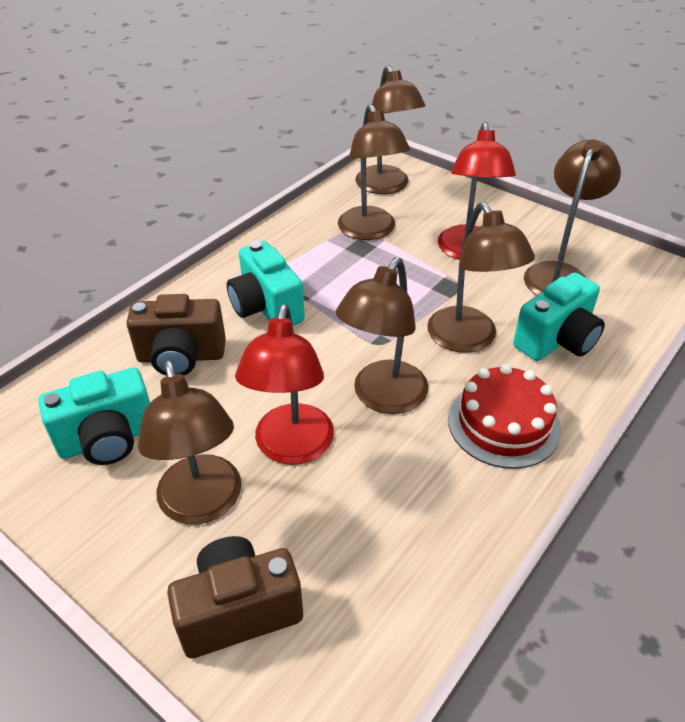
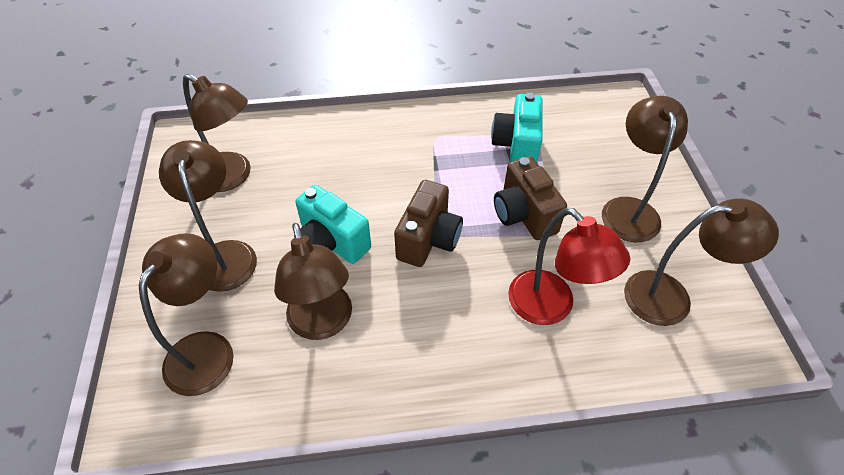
red cake: [448,364,561,469] = 1 -> none = 0
red lamp: [235,304,334,465] [438,122,516,260] = 2 -> [508,208,630,325] = 1
turquoise camera: [39,367,150,465] [227,241,305,325] [513,272,605,361] = 3 -> [294,185,371,264] [491,92,543,162] = 2

